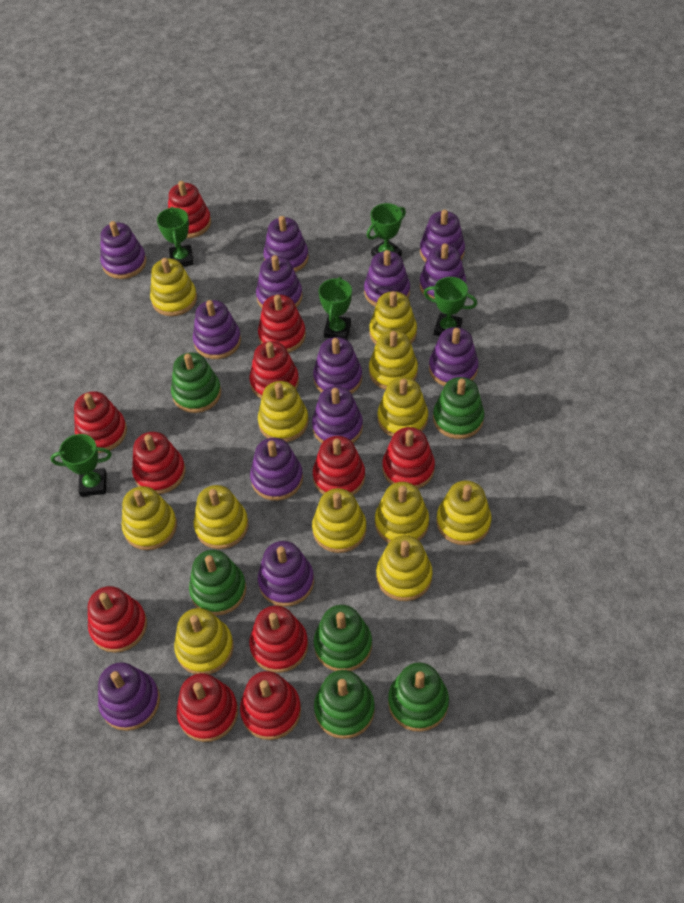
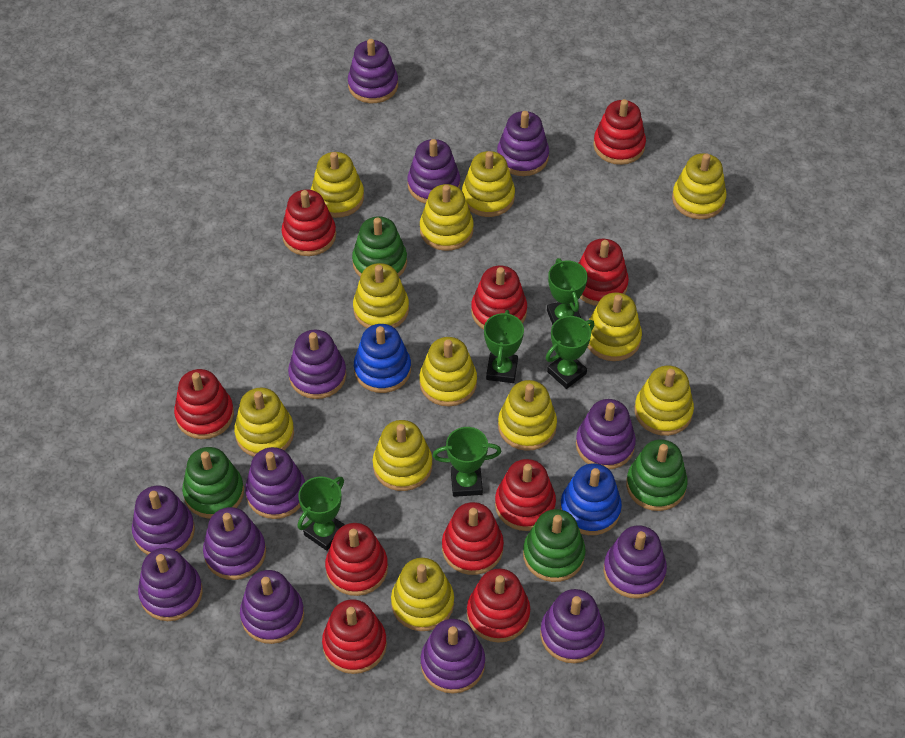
blue stacking toy: none = 0 -> [354,324,411,393] [560,463,622,535] = 2
green stacking toy: [171,352,221,413] [189,550,246,616] [314,605,372,671] [314,670,375,739] [388,663,449,732] [433,377,484,439] = 6 -> [182,447,244,519] [352,217,407,277] [523,509,585,582] [626,439,688,511] = 4
red stacking toy: [74,391,127,453] [88,586,147,653] [132,432,185,494] [168,181,211,238] [176,673,238,742] [240,671,301,740] [249,606,308,673] [250,341,299,399] [258,294,306,353] [313,436,365,495] [382,427,435,489] = 11 -> [174,369,234,439] [282,190,336,256] [322,599,387,674] [325,523,388,596] [442,502,504,575] [467,569,530,643] [471,266,527,330] [495,459,556,531] [579,239,629,306] [593,99,646,165] = 10

